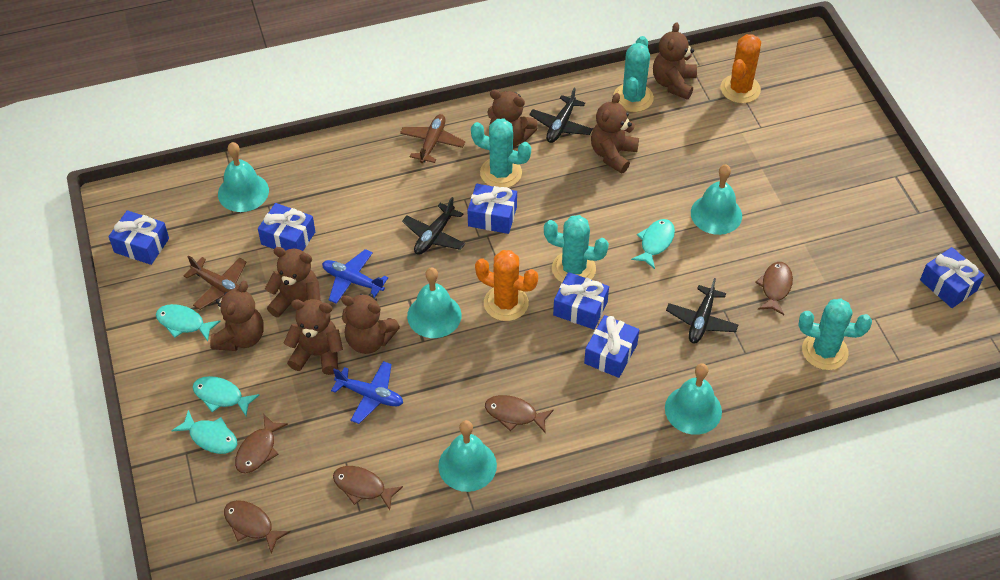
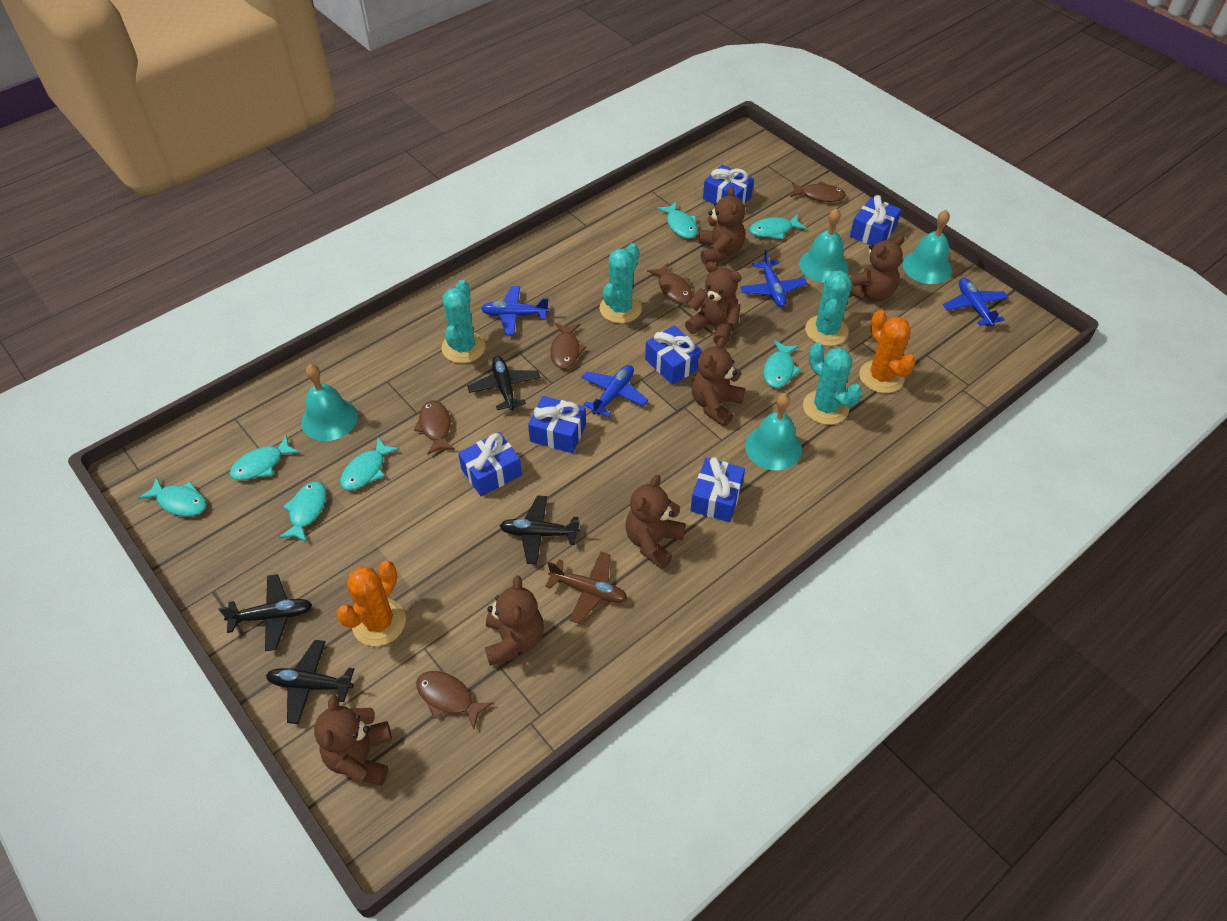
black plane: [402,197,465,255] [529,88,593,143] [666,278,738,344] = 3 -> [218,574,312,651] [266,640,354,724] [467,356,540,411] [500,496,580,565] = 4
blue plane: [322,249,388,304] [331,361,403,424] = 2 -> [481,286,549,335] [581,365,648,417] [741,249,807,307] [943,278,1008,326] = 4
brown plane: [184,256,246,310] [400,114,465,163] = 2 -> [545,552,627,624] = 1
turquoise bell: [218,142,269,212] [407,267,462,338] [438,420,497,492] [665,363,722,435] [691,165,742,235] = 5 -> [301,364,358,441] [745,393,802,470] [799,208,848,282] [902,210,952,284] = 4
turquoise fish: [156,304,221,342] [172,410,237,454] [193,376,259,416] [631,219,675,269] = 4 -> [138,477,207,516] [230,435,300,480] [278,482,326,543] [340,438,399,490] [657,202,698,239] [749,214,807,239] [763,340,801,388] = 7

